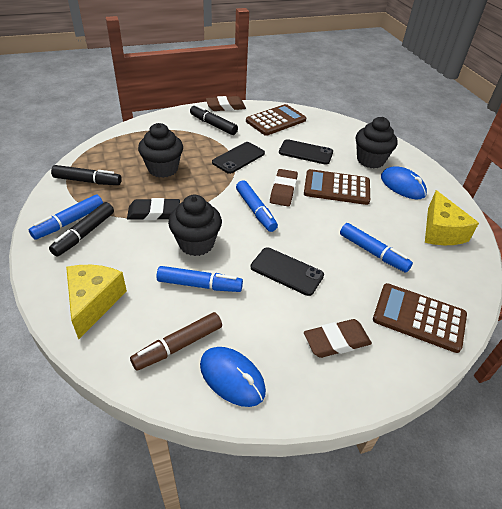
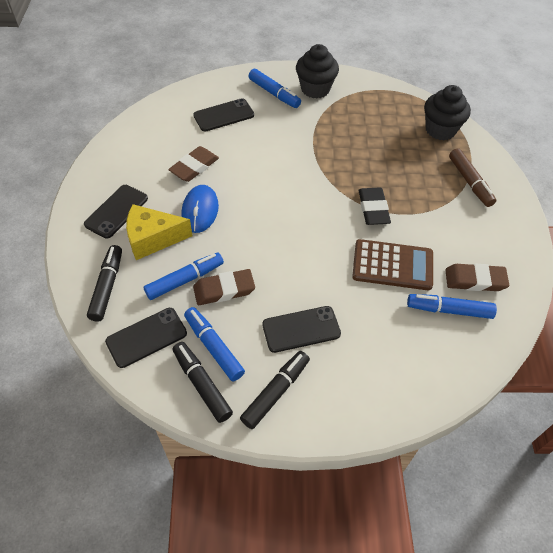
black cupcake: [138,123,183,178] [168,195,222,256] [356,117,398,169] = 3 -> [296,44,339,98] [424,85,471,140] = 2
black phone: [212,142,265,174] [251,247,324,296] [279,139,333,165] = 3 -> [84,185,148,239] [105,308,187,368] [193,98,254,132] [262,306,341,353] = 4
blue mouse: [200,347,266,407] [381,166,427,199] = 2 -> [181,185,219,233] = 1
brown calculator: [246,104,306,136] [304,169,370,205] [373,283,467,353] = 3 -> [352,239,433,290] = 1
yellow cheese: [66,265,127,339] [425,190,479,245] = 2 -> [126,204,193,260] = 1

